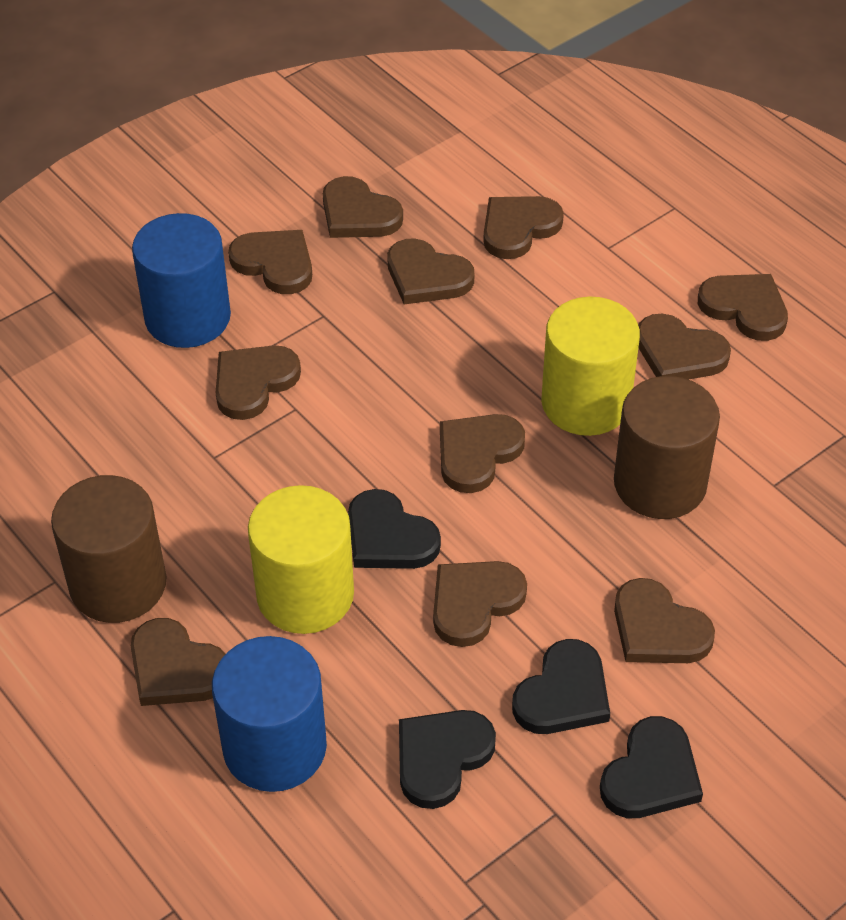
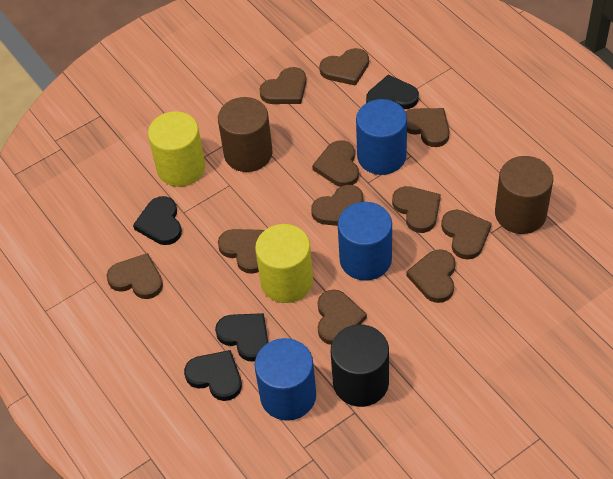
black cylinder: none = 0 -> [331,325,389,407] = 1
blue cylinder: [132,213,231,348] [212,636,327,792] = 2 -> [254,338,316,421] [338,202,392,281] [356,99,407,175] = 3

